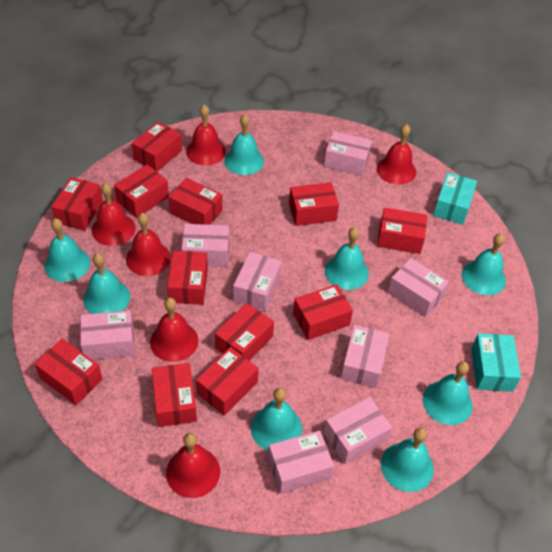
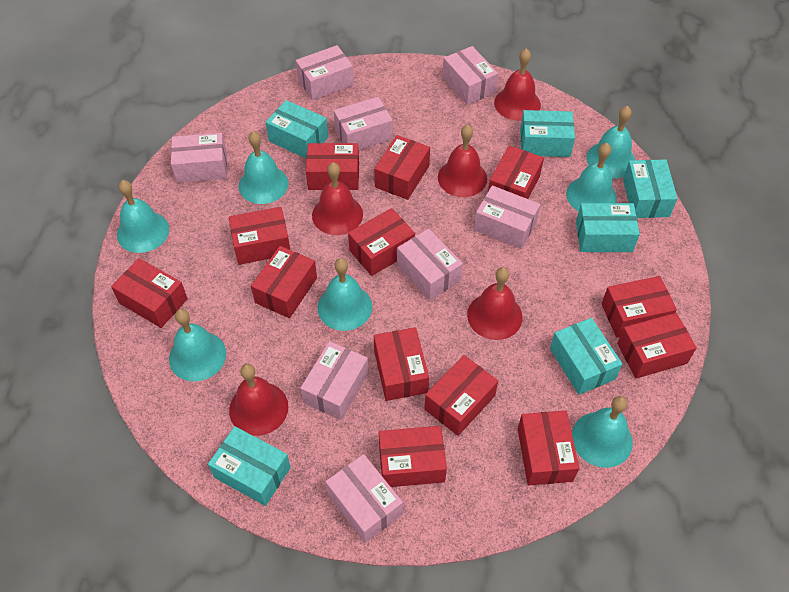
red bell: [92,183,136,246] [126,213,171,276] [150,298,198,362] [166,433,220,498] [186,105,226,166] [377,124,416,185] = 6 -> [229,364,288,436] [312,162,363,235] [438,124,487,197] [467,267,523,340] [494,48,541,121] = 5
red box: [35,339,103,405] [51,177,103,231] [114,165,169,218] [132,122,182,172] [152,363,197,427] [167,251,208,305] [168,178,222,225] [196,347,258,416] [215,303,274,361] [289,182,339,226] [293,284,353,340] [377,207,427,254] = 12 -> [111,258,188,328] [229,207,290,265] [251,246,317,318] [306,143,359,190] [348,208,415,276] [374,135,430,200] [374,327,429,401] [379,426,447,487] [424,355,498,436] [488,145,544,199] [518,410,579,486] [601,276,677,337] [617,313,697,379] = 13
turquoise bell: [44,218,90,282] [83,253,130,314] [224,114,264,175] [251,388,302,451] [325,227,369,290] [381,428,434,492] [423,361,472,425] [462,233,506,295] = 8 -> [117,180,169,253] [169,309,226,381] [239,131,288,204] [318,258,372,331] [566,143,617,211] [572,396,633,468] [586,106,635,179] = 7
turquoise box: [433,172,477,225] [471,333,521,392] = 2 -> [208,426,291,506] [265,100,328,158] [520,110,575,157] [550,318,622,395] [576,203,640,252] [623,159,678,218] = 6

